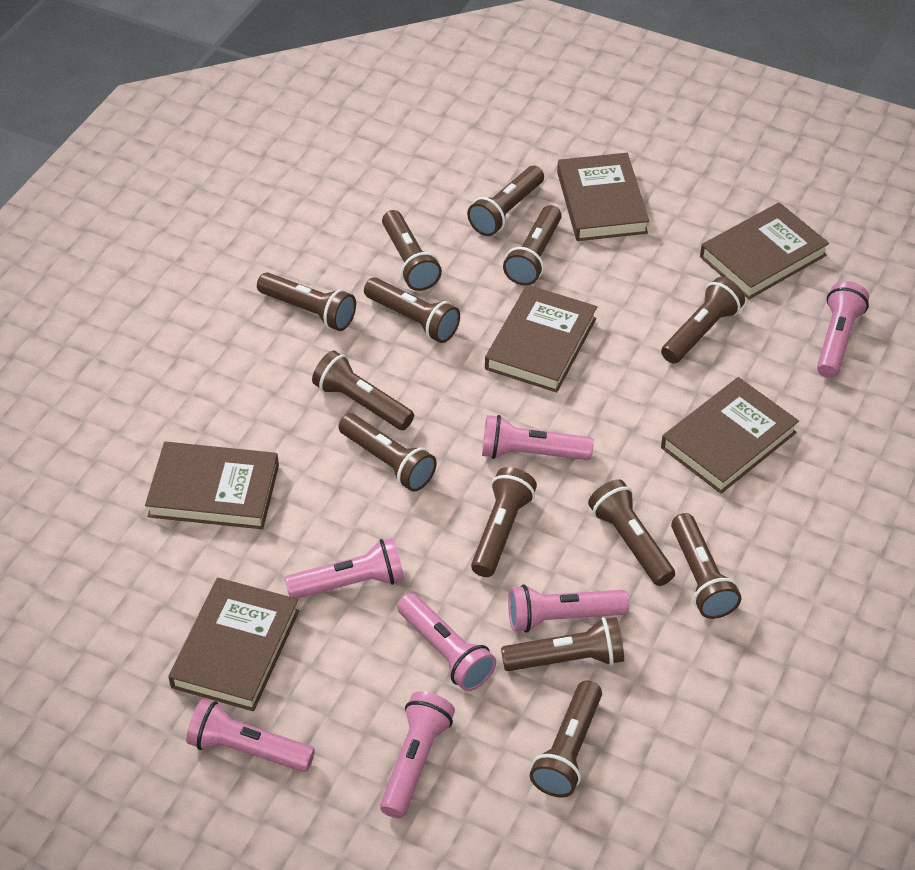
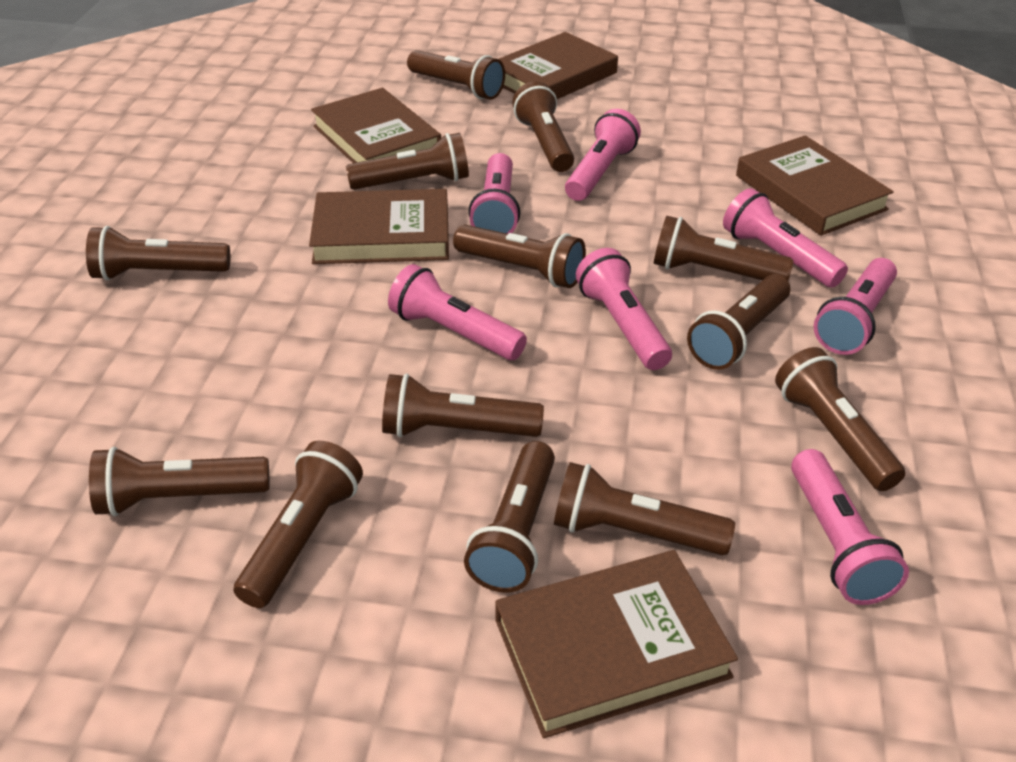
brown book: [145,442,279,529] [168,578,299,711] [485,285,597,393] [557,153,649,241] [661,377,799,494] [700,202,829,299] = 6 -> [309,189,449,264] [311,88,441,163] [495,550,738,738] [499,32,618,99] [736,135,894,236] = 5

